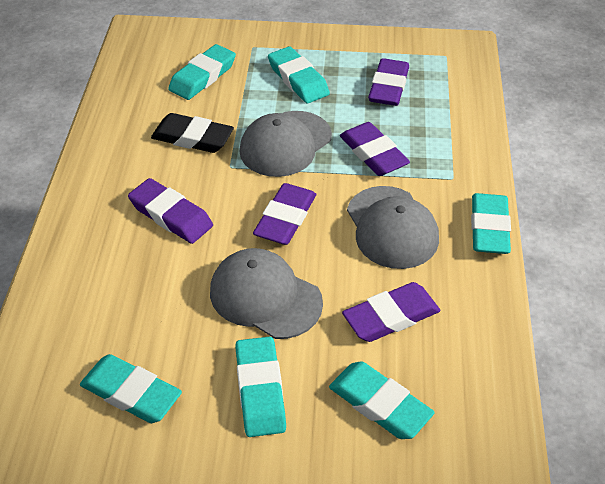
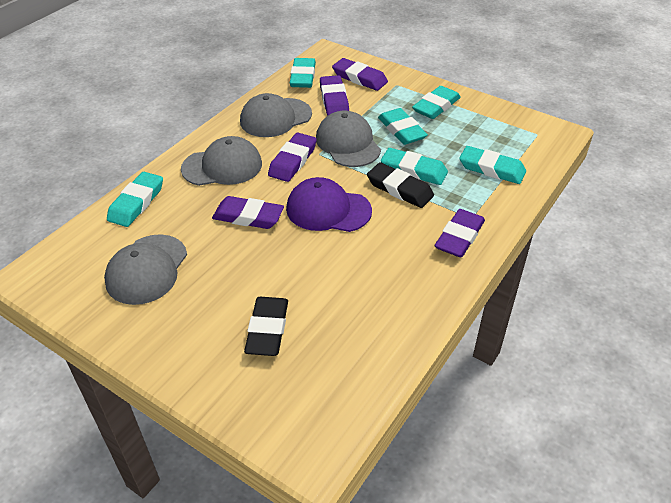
black eraser: [151,113,234,153] = 1 -> [244,297,288,356] [367,162,434,208] = 2
grey cap: [210,248,323,339] [239,111,332,177] [347,186,439,269] = 3 -> [104,234,187,305] [181,136,262,186] [240,93,312,137] [316,111,381,167] = 4
purple cap: none = 0 -> [286,177,372,232] = 1

